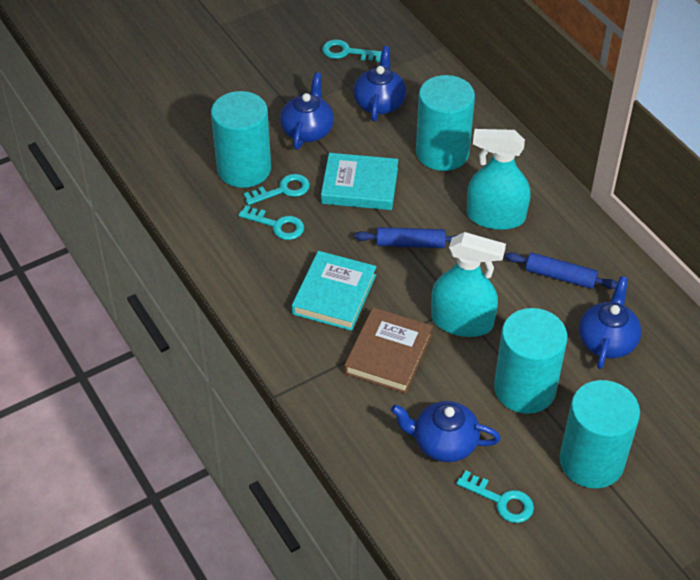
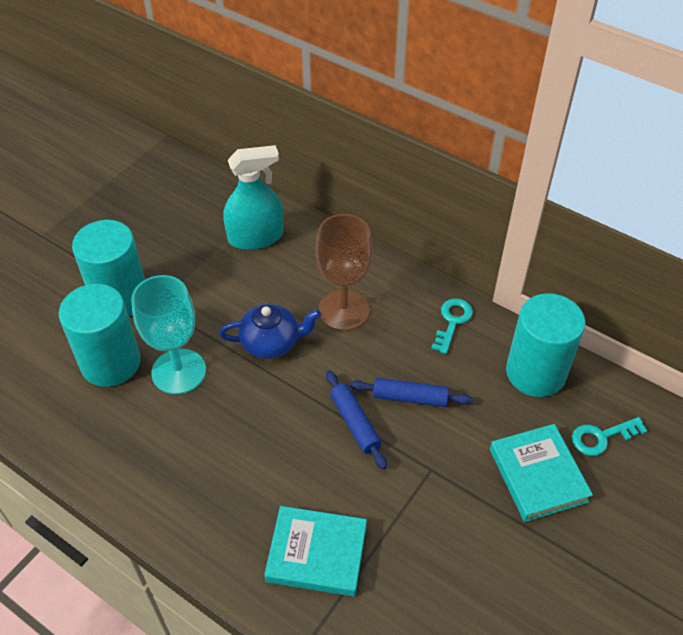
blue teapot: [280,73,334,150] [353,46,406,122] [391,401,501,462] [579,276,642,369] = 4 -> [219,304,321,359] = 1
brown book: [344,307,433,394] = 1 -> none = 0
brown goblet: none = 0 -> [315,214,373,331] = 1
turquoise cylinder: [211,91,271,188] [416,75,475,171] [494,308,567,414] [559,380,640,488] = 4 -> [59,284,141,387] [72,220,145,317] [506,293,585,397] = 3
turquoise goblet: none = 0 -> [131,275,206,394] = 1
turquoise key: [238,205,304,240] [243,174,310,205] [322,39,382,62] [456,470,534,523] = 4 -> [431,298,473,354] [572,417,647,456] = 2
turquoise spray bottle: [431,232,506,337] [467,129,531,230] = 2 -> [224,145,283,250] = 1

